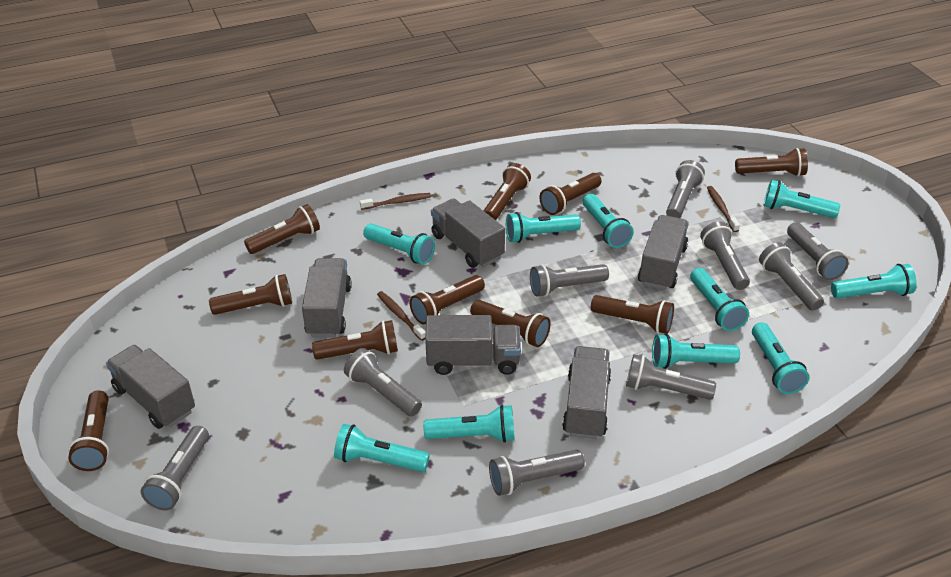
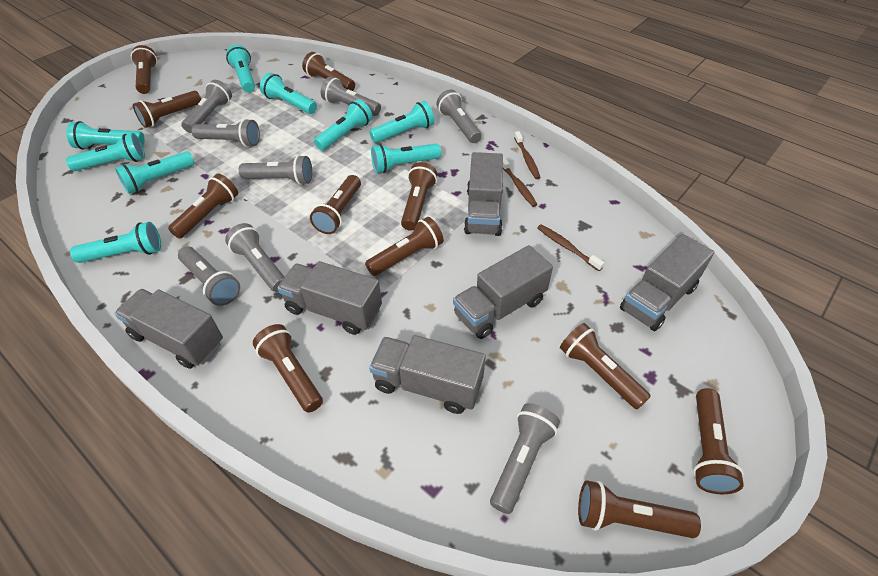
brown flashlight: [68,390,109,471] [209,274,292,315] [244,204,320,254] [312,320,398,360] [410,275,485,324] [470,300,550,347] [483,163,531,220] [539,173,602,215] [591,295,674,334] [735,148,808,177] = 10 -> [131,45,157,94] [133,91,201,128] [168,174,238,239] [253,324,323,413] [302,52,355,91] [310,175,361,234] [365,217,444,276] [401,162,437,231] [560,323,651,410] [578,480,701,538] [693,388,744,494] = 11
grey flashlight: [141,426,209,510] [344,348,422,417] [489,450,585,496] [530,264,609,297] [626,354,716,400] [666,160,705,218] [700,221,750,290] [759,242,824,311] [787,222,849,280] = 9 -> [178,246,240,306] [181,80,232,133] [191,119,260,147] [225,223,285,292] [238,155,312,185] [321,77,381,116] [436,90,482,143] [490,403,560,514] = 8
turquoise flashlight: [334,424,430,472] [363,223,435,265] [423,405,515,443] [506,212,581,243] [583,194,633,248] [652,334,740,369] [690,268,749,331] [752,322,809,394] [763,180,840,218] [831,264,917,299] = 10 -> [66,121,145,150] [66,133,145,171] [70,222,161,263] [115,151,194,194] [226,45,255,92] [260,73,317,114] [314,99,372,151] [369,101,434,143] [371,144,441,173] = 9

